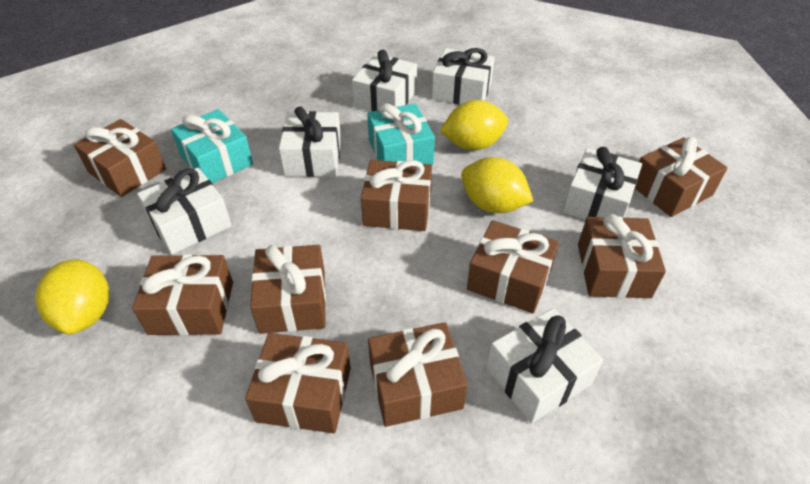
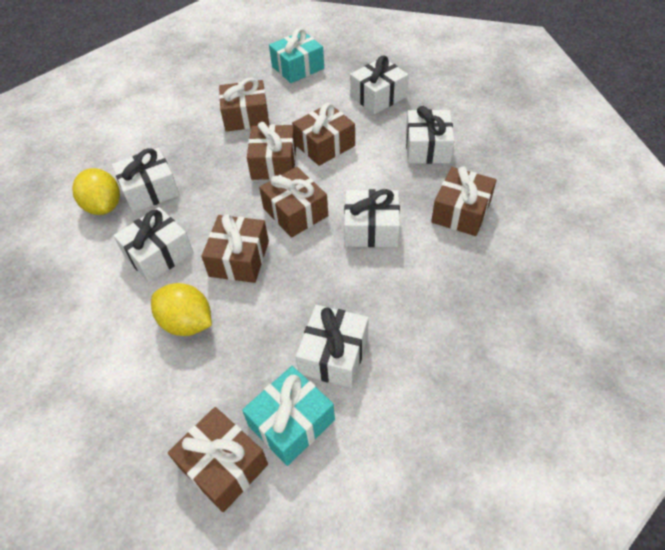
brown gift: [74,119,166,197] [132,254,233,335] [245,333,351,433] [250,245,326,334] [361,160,432,231] [368,322,468,427] [467,220,559,314] [578,214,666,298] [635,137,728,217] = 9 -> [168,407,268,512] [201,214,269,283] [219,78,269,132] [247,122,296,180] [259,167,328,238] [292,103,355,166] [431,167,496,236] = 7
yellow lemon: [35,259,109,334] [440,100,508,150] [461,157,533,213] = 3 -> [72,168,120,215] [151,283,212,336] = 2

